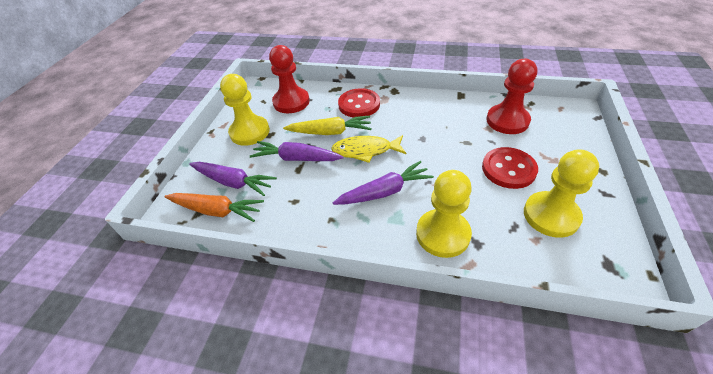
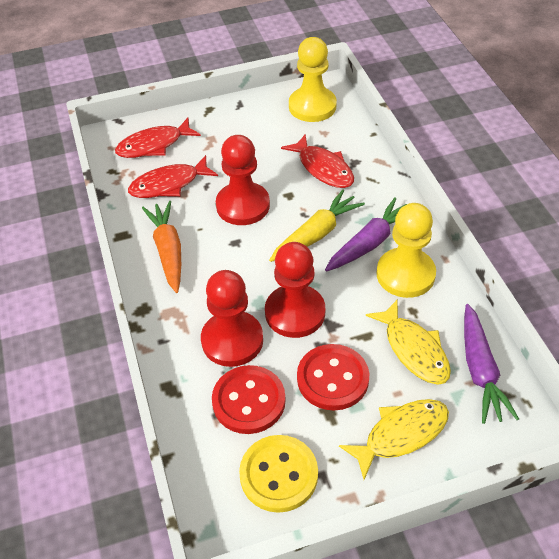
purple carrot: [189,162,277,196] [249,141,344,161] [333,161,434,205] = 3 -> [325,197,407,272] [464,304,519,424] = 2
red fish: none = 0 -> [115,118,201,158] [128,155,218,198] [281,135,354,188] = 3
red pawn: [269,45,310,113] [486,58,537,134] = 2 -> [201,270,263,367] [216,135,270,225] [265,242,325,338] = 3
yellow button: none = 0 -> [239,435,318,513] = 1
yellow fish: [331,135,406,163] = 1 -> [339,399,449,480] [366,300,451,385] = 2
yellow pawn: [220,74,270,146] [416,170,472,258] [524,149,599,238] = 3 -> [289,37,337,122] [377,203,436,298] = 2

